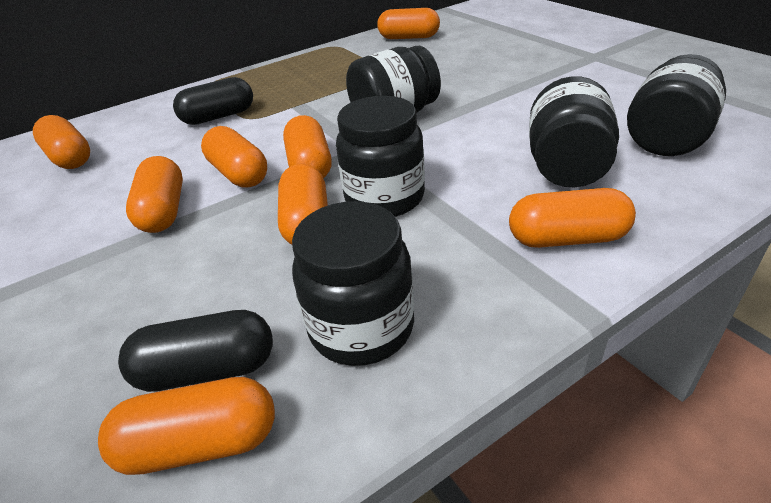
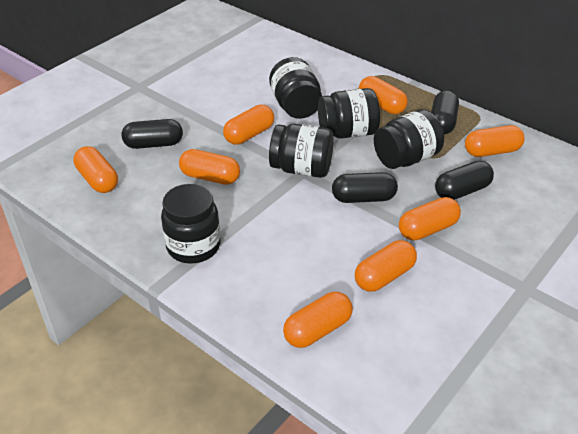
black capsule: [118,310,273,392] [173,77,253,125] = 2 -> [122,119,183,149] [332,172,398,203] [431,90,459,135] [435,160,494,200] = 4

